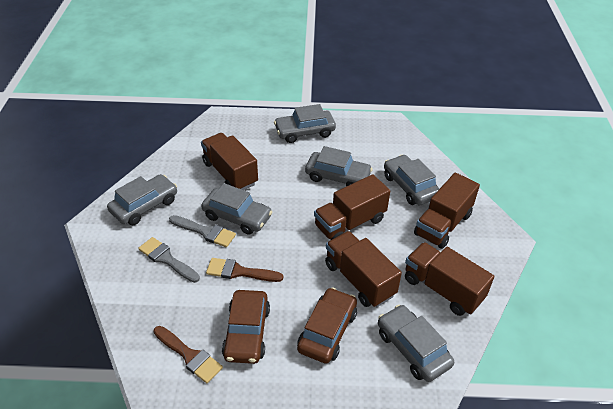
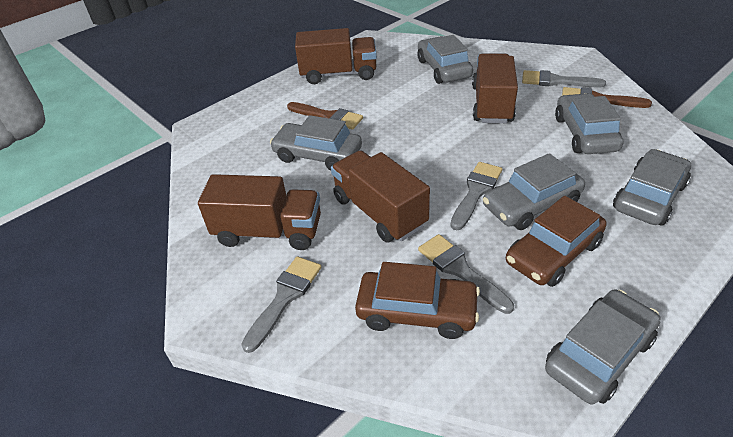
brown truck: [201,133,258,190] [314,174,390,240] [325,231,402,307] [405,242,494,316] [414,173,480,249] = 5 -> [198,174,321,250] [295,28,377,84] [331,150,430,243] [472,53,518,123] = 4
grey brush: [138,237,200,283] [169,215,236,247] = 2 -> [241,257,321,353] [418,234,514,314] [450,162,502,230] [522,70,606,88] = 4

